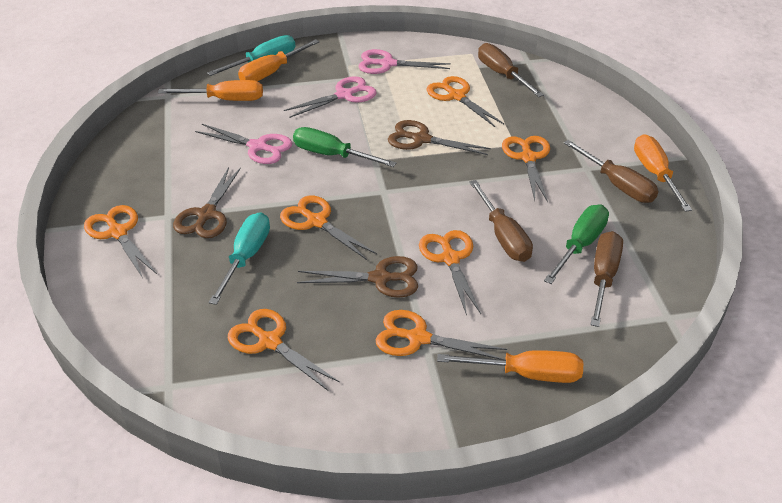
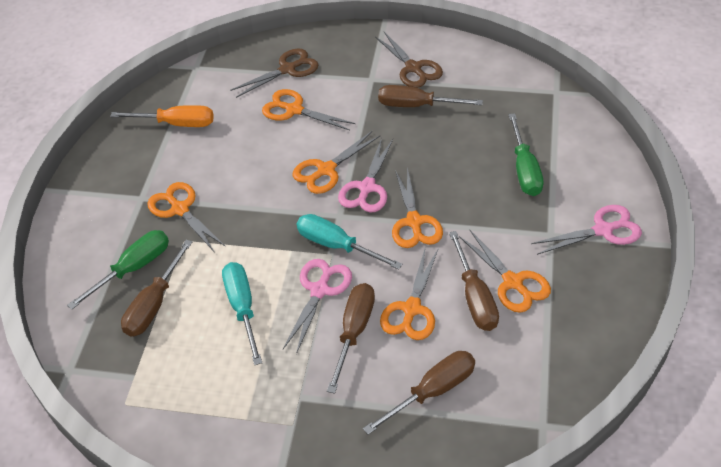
brown scissors: [173,167,241,238] [297,256,418,298] [388,120,491,155] = 3 -> [230,48,318,98] [375,32,443,88] = 2
brown screwdriver: [469,180,533,262] [478,43,544,97] [564,140,658,203] [590,231,623,327] = 4 -> [121,240,192,337] [327,283,375,394] [363,351,475,435] [378,85,483,107] [449,231,499,331] = 5
orange scissors: [84,205,157,278] [228,309,340,391] [280,196,377,260] [376,310,507,360] [419,230,481,316] [426,76,504,127] [502,136,550,202] = 7 -> [147,182,226,253] [262,89,355,130] [292,131,381,194] [380,249,438,340] [392,168,443,248] [459,229,551,313] = 6
orange screwdriver: [158,80,263,101] [238,39,320,81] [437,350,583,383] [634,135,692,212] = 4 -> [110,105,214,127] = 1

